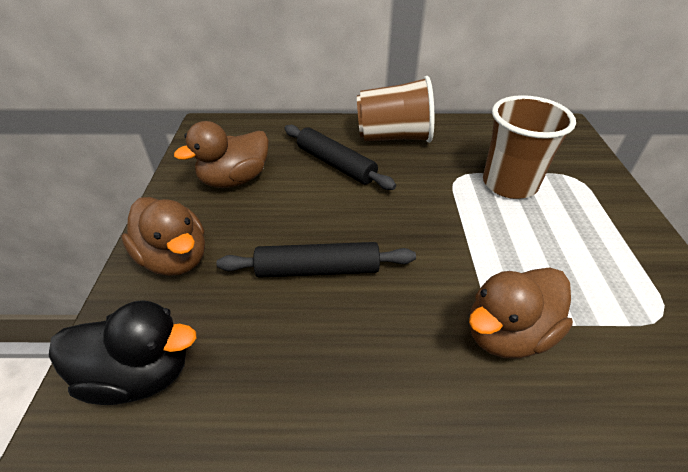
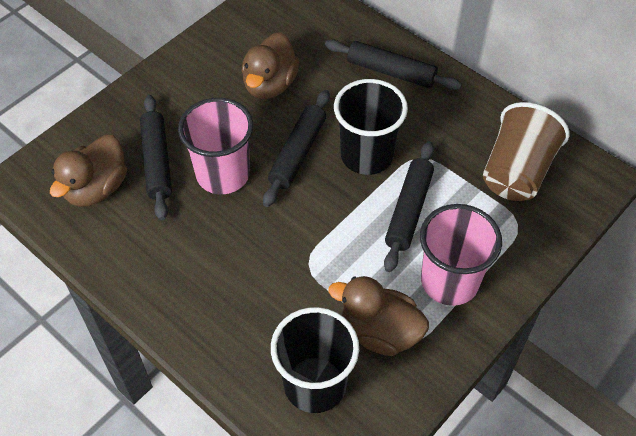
black cup: none = 0 -> [271,307,359,413] [334,79,408,175] = 2
black duck: [49,300,196,405] = 1 -> none = 0
black rolling pin: [217,242,416,278] [285,125,396,190] = 2 -> [140,95,172,220] [263,90,330,207] [325,40,462,90] [384,141,434,272] = 4
brown cup: [357,76,434,143] [483,95,576,199] = 2 -> [483,102,569,201] = 1
pink cup: none = 0 -> [178,98,253,194] [420,204,502,306] = 2

